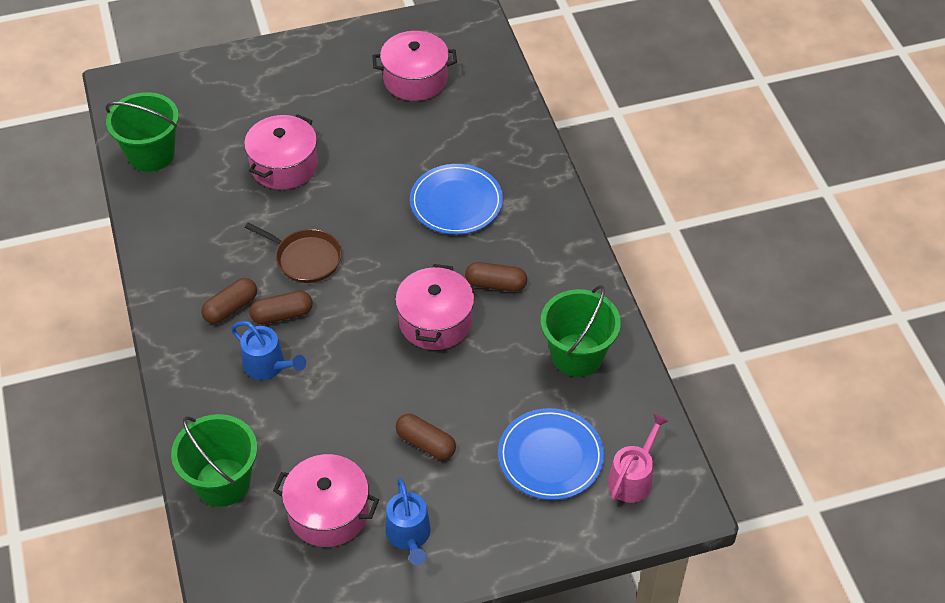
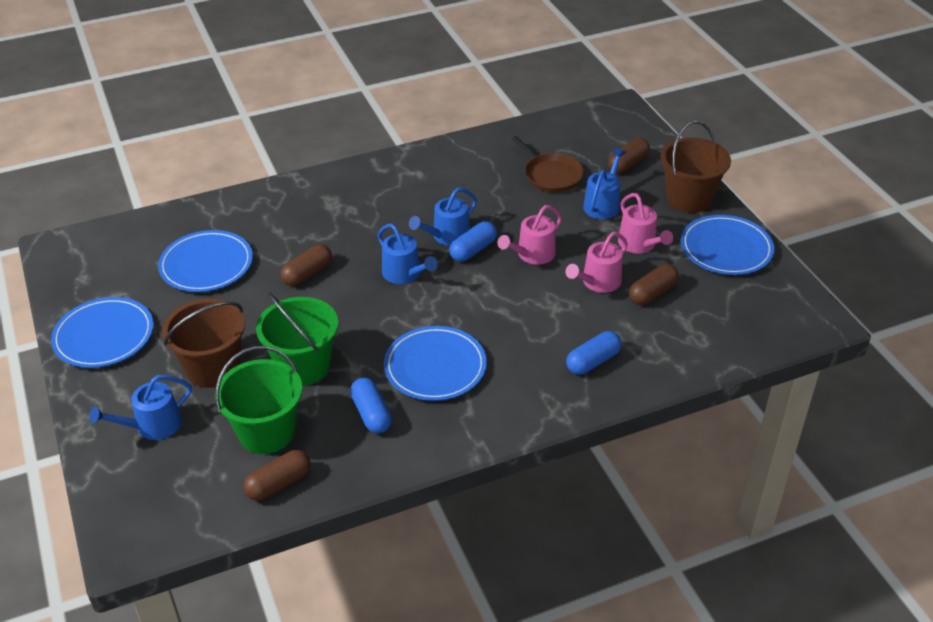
blue capsule: none = 0 -> [350,378,392,433] [449,221,497,262] [566,331,622,375] = 3
blue plate: [410,164,503,235] [498,408,604,500] = 2 -> [51,297,154,368] [158,230,253,292] [384,326,487,401] [681,215,774,275] = 4
blue watering can: [231,321,306,380] [386,478,431,565] = 2 -> [89,375,192,440] [377,224,438,284] [409,188,477,246] [583,148,626,219] = 4
brown bucket: none = 0 -> [162,298,245,388] [660,121,731,213] = 2
green bucket: [106,92,179,172] [171,414,257,507] [541,285,621,377] = 3 -> [215,346,303,454] [256,292,338,386] = 2
pink pot: [244,114,318,190] [273,454,379,547] [372,31,457,101] [395,264,474,350] = 4 -> none = 0
pink watering can: [608,414,668,503] = 1 -> [497,205,562,264] [565,232,628,293] [618,193,673,254] = 3

